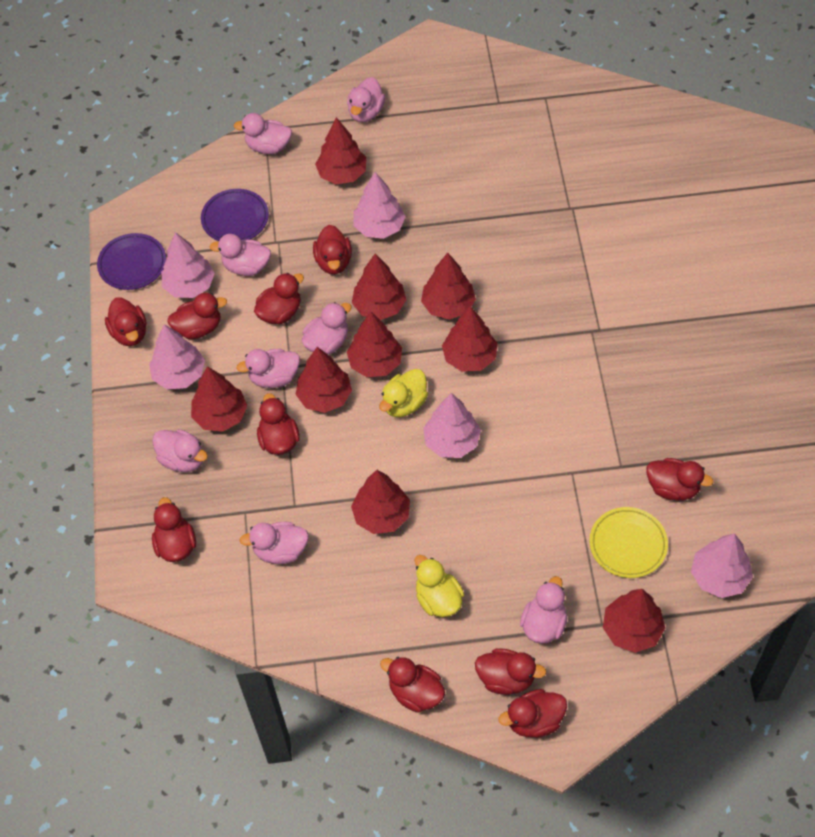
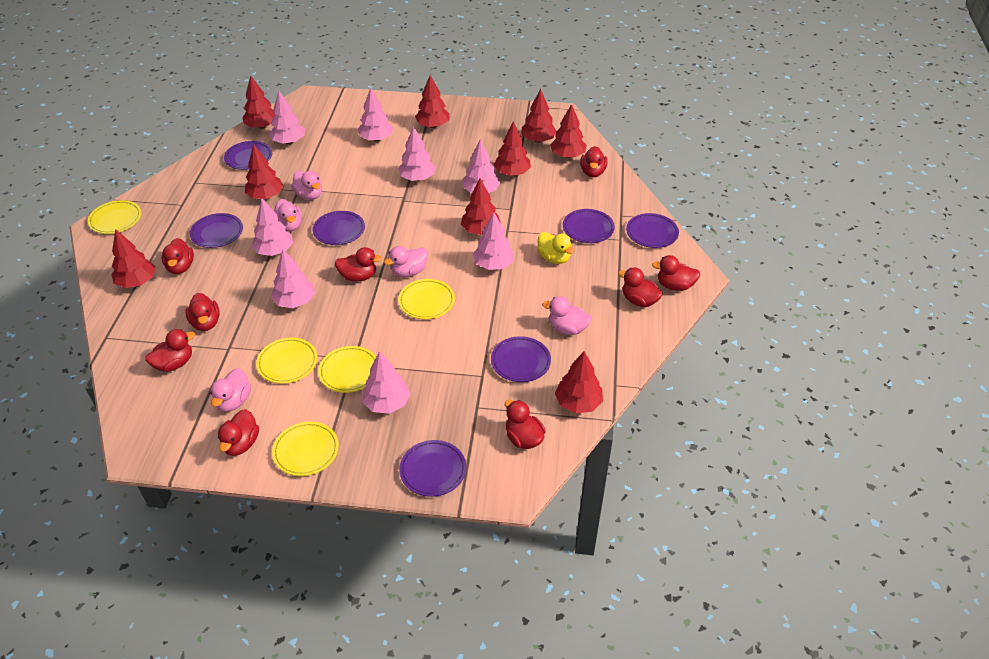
pink duck: [153,429,208,472] [209,234,271,276] [234,113,292,154] [236,349,300,388] [239,522,309,564] [302,302,352,355] [347,77,385,122] [520,576,567,644] = 8 -> [210,368,251,412] [274,199,302,232] [291,171,322,200] [384,246,428,277] [542,296,591,335] = 5
pink tree: [149,324,205,389] [161,232,215,298] [354,172,406,239] [423,393,481,458] [691,533,753,598] = 5 -> [252,199,293,256] [269,91,305,144] [271,249,315,308] [358,88,394,142] [362,351,411,414] [398,126,436,181] [462,139,500,193] [473,212,514,270] = 8
purple plate: [97,233,166,290] [201,189,269,241] = 2 -> [189,213,243,248] [224,141,272,170] [313,211,365,245] [399,440,466,497] [491,336,551,382] [563,209,615,243] [626,213,679,248] = 7
red duck: [105,297,147,346] [152,497,196,562] [167,293,227,339] [254,273,304,324] [257,393,300,455] [313,225,352,274] [380,657,445,713] [475,648,546,695] [498,689,567,738] [646,458,714,500] = 10 -> [145,329,195,372] [162,238,194,274] [185,293,220,331] [218,409,259,456] [335,247,382,282] [505,399,546,449] [580,146,607,177] [618,267,663,307] [652,255,700,291] = 9
yellow duck: [379,369,428,417] [414,555,464,617] = 2 -> [537,232,575,264] = 1
yellow plate: [589,507,668,578] = 1 -> [88,200,141,234] [256,338,318,384] [272,422,339,476] [318,346,376,393] [398,279,455,319] = 5

